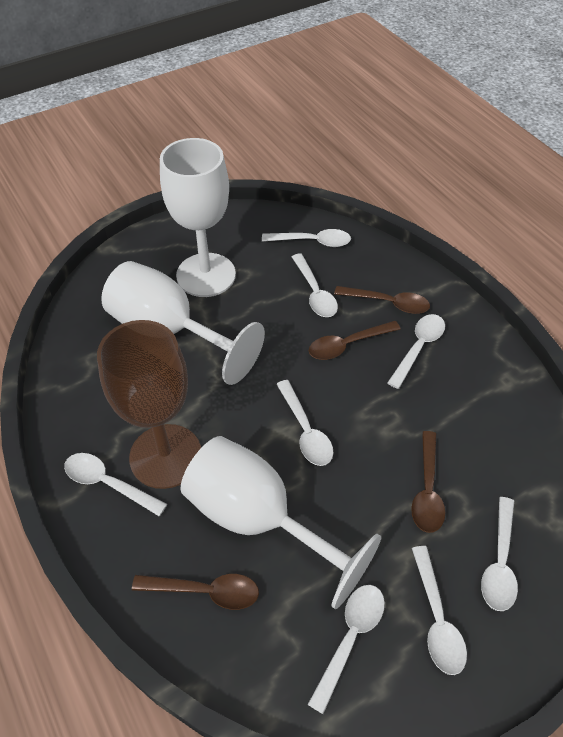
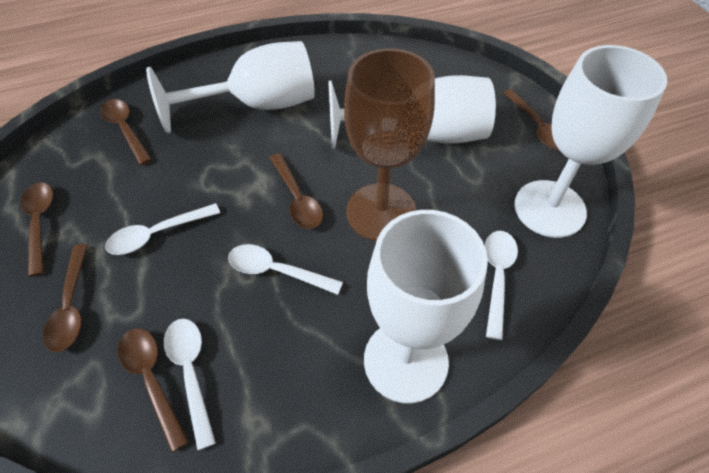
brown spoon: [132,574,259,610] [309,321,401,360] [334,286,430,314] [411,431,445,533] = 4 -> [21,182,53,277] [43,244,88,352] [100,99,152,165] [118,328,189,452] [270,153,323,229] [503,89,560,151] = 6
white goblet: [101,261,265,385] [160,138,236,297] [181,436,381,609] = 3 -> [146,41,315,133] [328,75,496,149] [364,210,488,404] [514,45,667,238] = 4
white spoon: [64,453,167,516] [262,229,351,247] [276,380,334,466] [292,253,338,317] [308,585,385,714] [387,314,445,389] [412,546,467,675] [481,497,518,611] = 8 -> [105,203,220,255] [164,318,216,450] [228,244,343,295] [485,231,518,340] = 4

